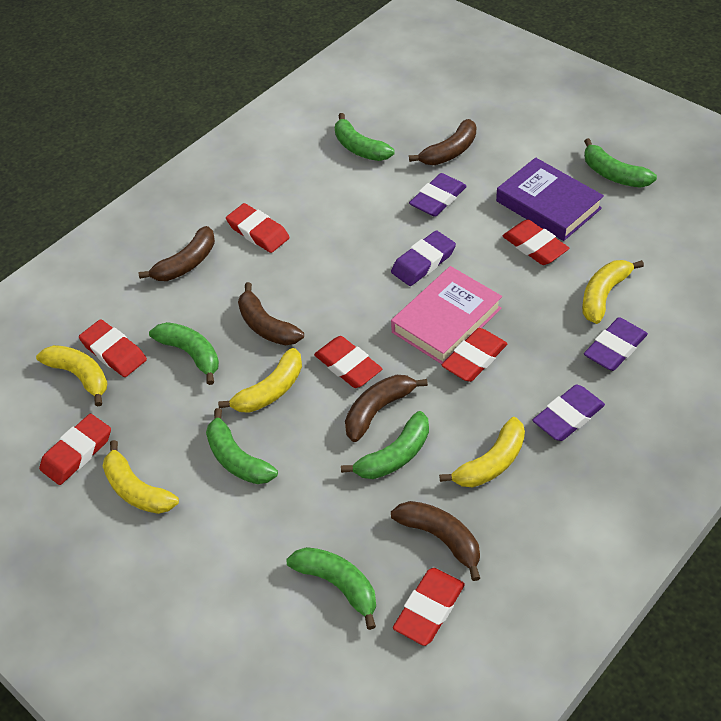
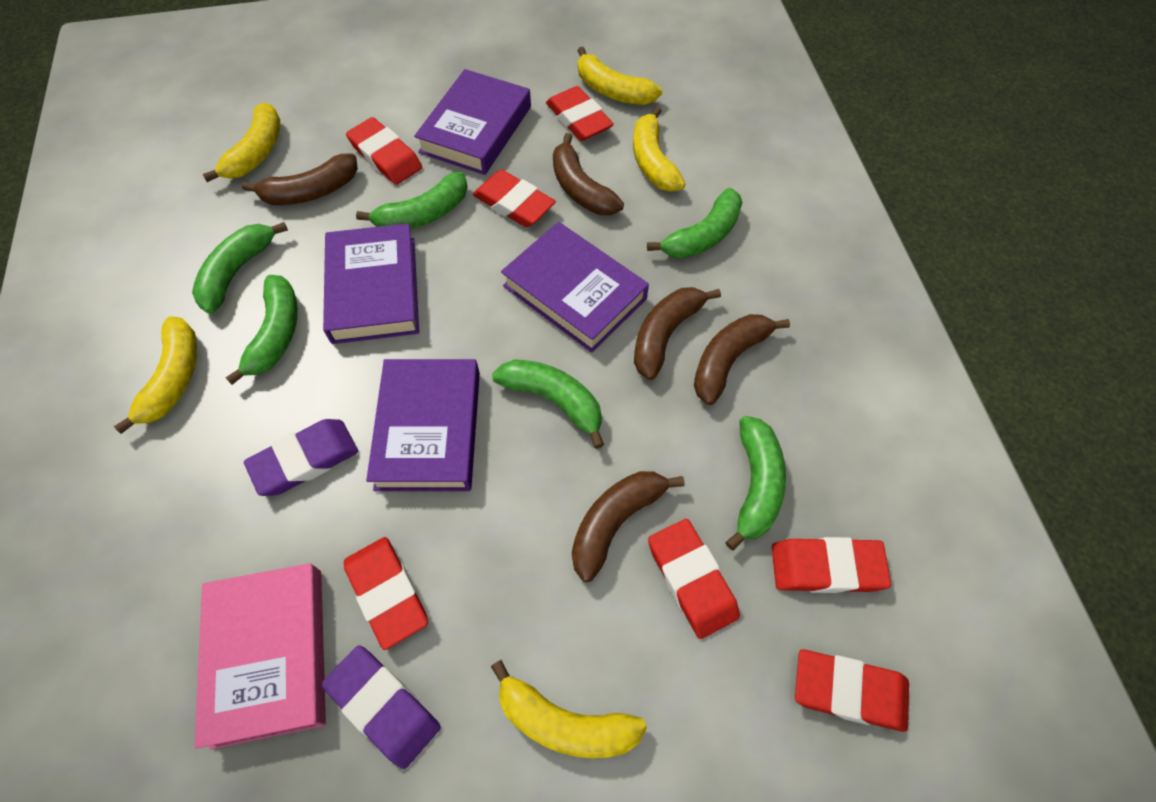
purple book: [496,158,604,241] = 1 -> [323,223,419,344] [366,359,480,491] [414,69,531,175] [501,222,649,353] = 4
purple eraser: [391,230,456,286] [409,173,467,217] [532,385,605,441] [584,317,648,371] = 4 -> [244,419,358,496] [321,645,441,769] = 2

